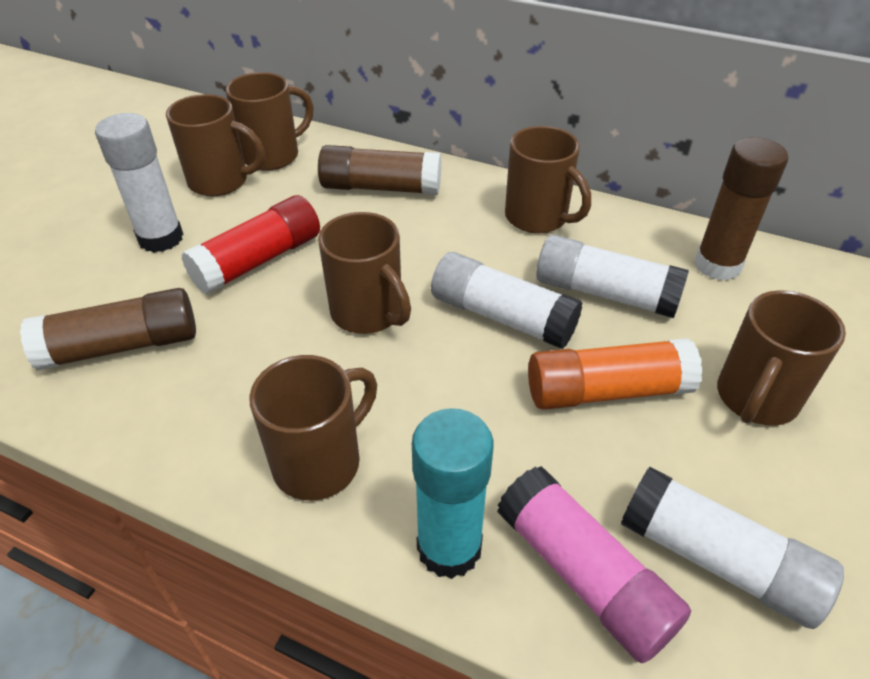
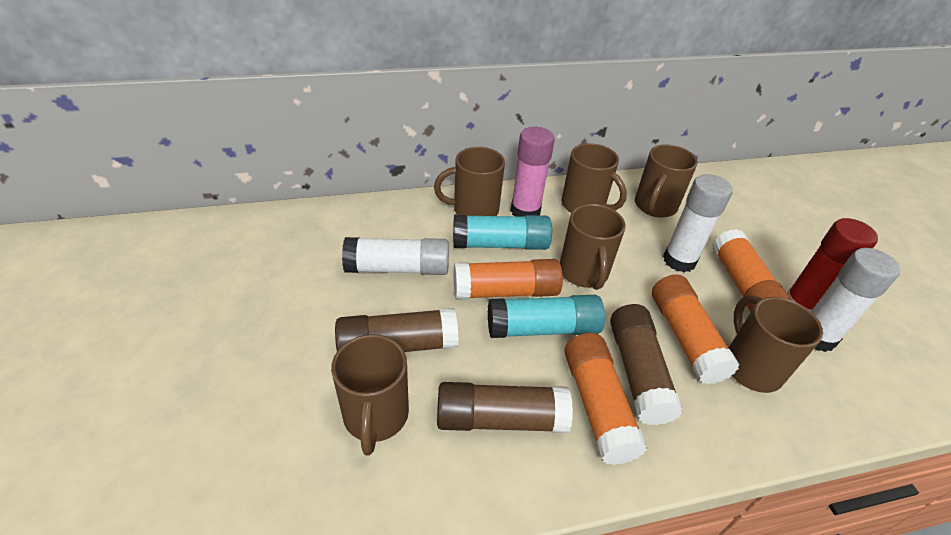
orange glue stick: [528,338,703,410] = 1 -> [454,259,563,300] [564,333,647,465] [652,275,740,384] [712,229,791,312] = 4
turquoise glue stick: [412,408,494,579] = 1 -> [453,215,552,250] [488,295,605,338] = 2
white glue stick: [95,113,183,253] [431,252,583,349] [536,235,689,318] [621,467,844,629] = 4 -> [342,237,449,275] [663,174,733,272] [811,248,901,352] = 3

